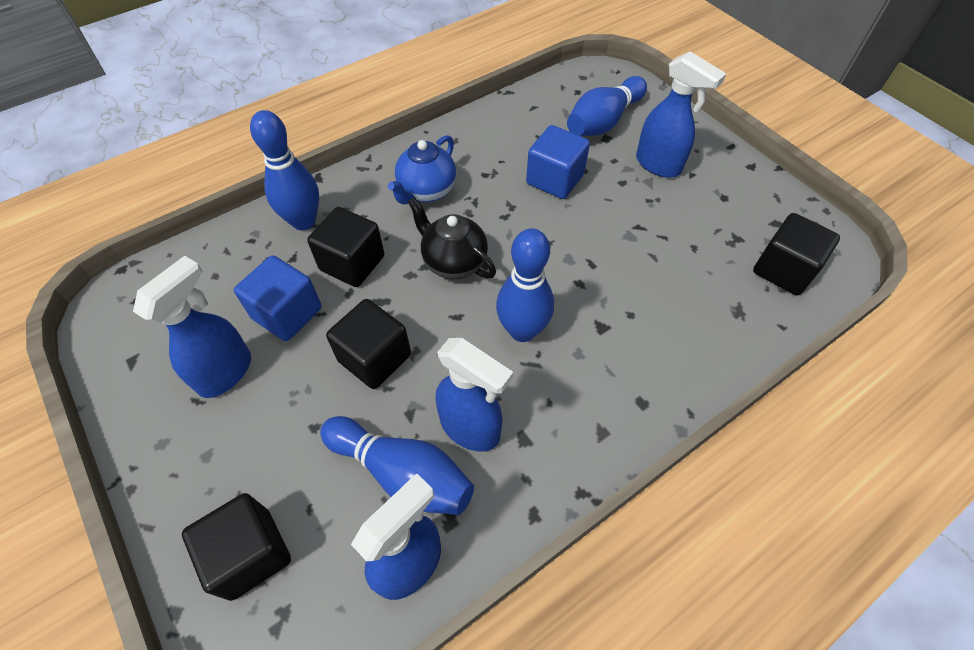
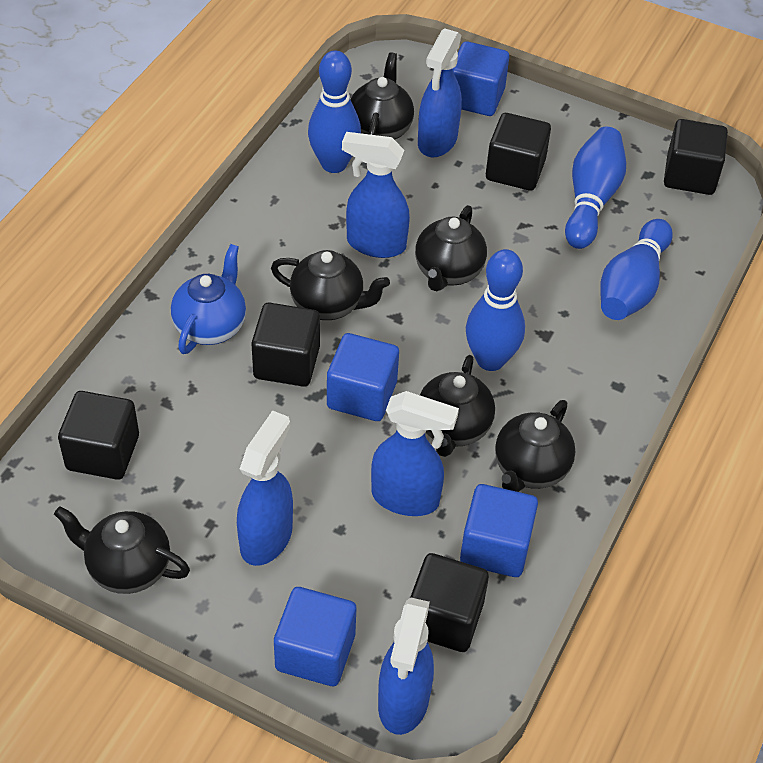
black cube: [182,493,291,601] [307,207,385,287] [326,299,411,389] [753,213,840,295] = 4 -> [58,391,139,480] [251,303,320,387] [410,553,489,652] [486,113,551,191] [664,119,728,195] = 5
black teapot: [408,197,496,279] = 1 -> [54,506,190,594] [271,250,390,320] [350,52,414,140] [415,205,487,291] [420,355,495,457] [495,400,575,492] = 6
blue cube: [234,255,322,341] [526,125,590,199] = 2 -> [274,587,356,686] [327,333,399,421] [452,41,509,116] [460,484,538,577] = 4
blue spray bottle: [133,256,251,398] [351,473,441,600] [435,338,513,452] [636,51,726,178] = 4 -> [237,410,293,566] [342,132,410,258] [371,391,459,516] [378,598,434,735] [418,28,462,157] = 5

